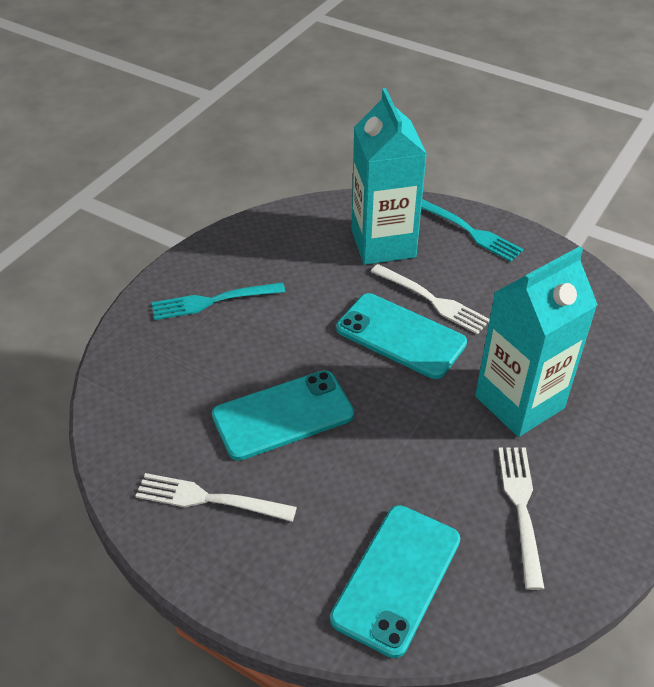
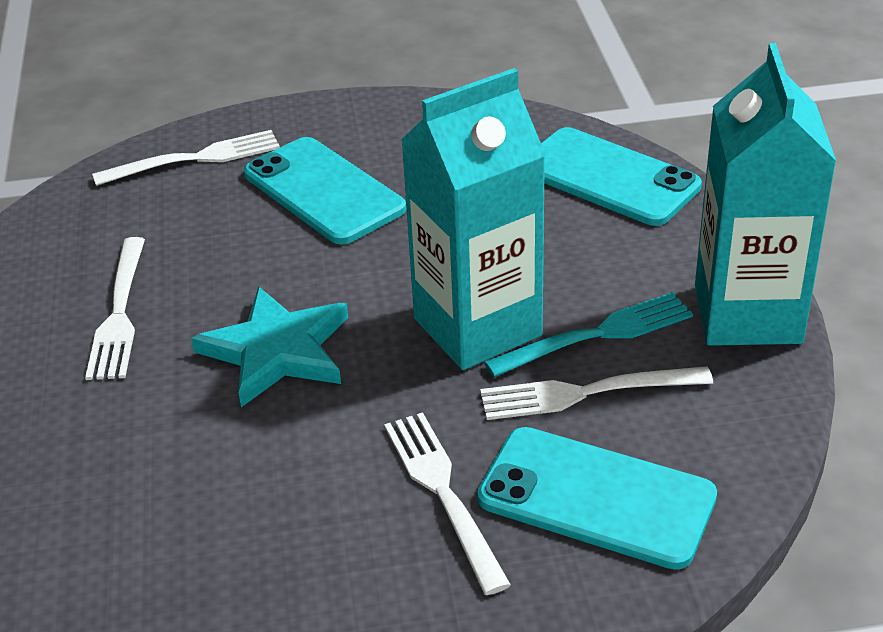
turquoise fork: [152,282,285,320] [421,199,523,262] = 2 -> [484,292,693,377] = 1
turquoise star: none = 0 -> [191,286,348,407] = 1
white fork: [135,473,297,522] [371,264,490,334] [498,447,544,590] = 3 -> [85,237,145,380] [92,130,280,186] [384,412,511,595] [480,366,713,420] = 4

